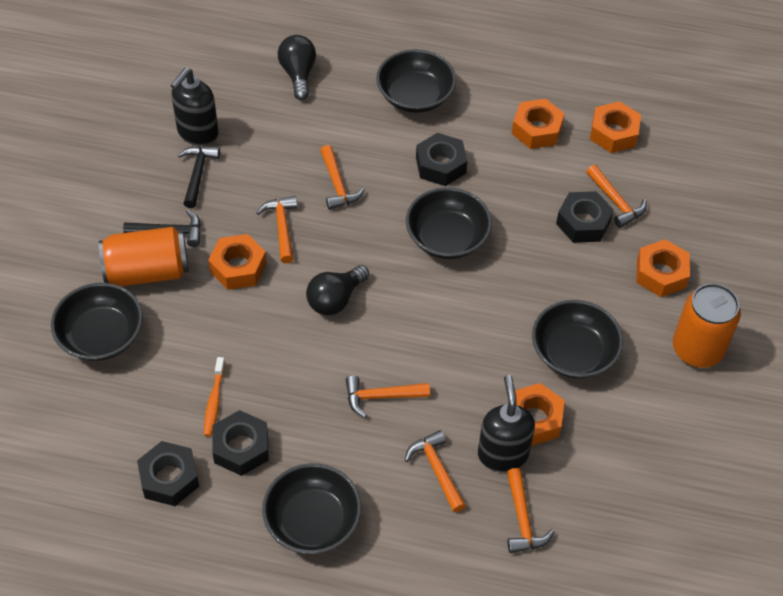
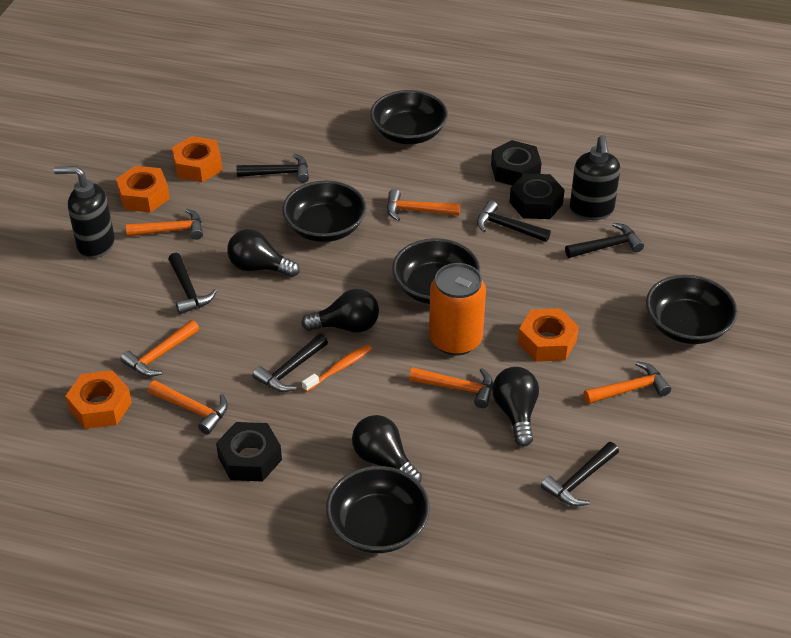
black hammer: [123,210,201,247] [178,146,220,208] = 2 -> [168,253,217,314] [236,153,309,183] [252,334,328,392] [477,200,551,242] [541,442,619,506] [565,223,644,258] = 6
black light bulb: [278,35,316,100] [306,265,369,316] = 2 -> [227,229,300,277] [301,289,379,333] [352,415,422,483] [492,367,539,446] = 4
black nut: [137,441,199,506] [212,410,269,476] [416,133,467,186] [556,191,614,243] = 4 -> [216,422,282,482] [491,140,542,186] [509,173,565,219] = 3
orange can: [99,227,189,286] [673,283,741,368] = 2 -> [429,263,486,355] = 1
orange nut: [208,234,267,290] [512,99,565,149] [515,383,565,446] [590,101,641,153] [636,239,690,297] = 5 -> [66,370,132,429] [116,166,170,213] [172,136,223,182] [518,308,579,362] = 4

